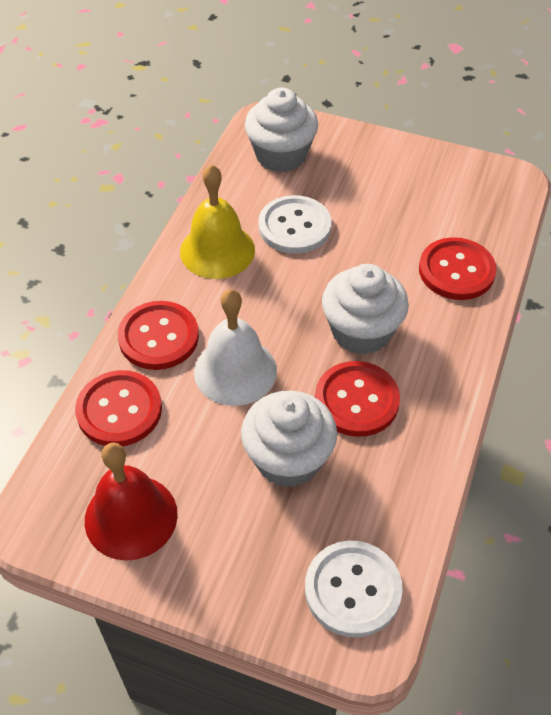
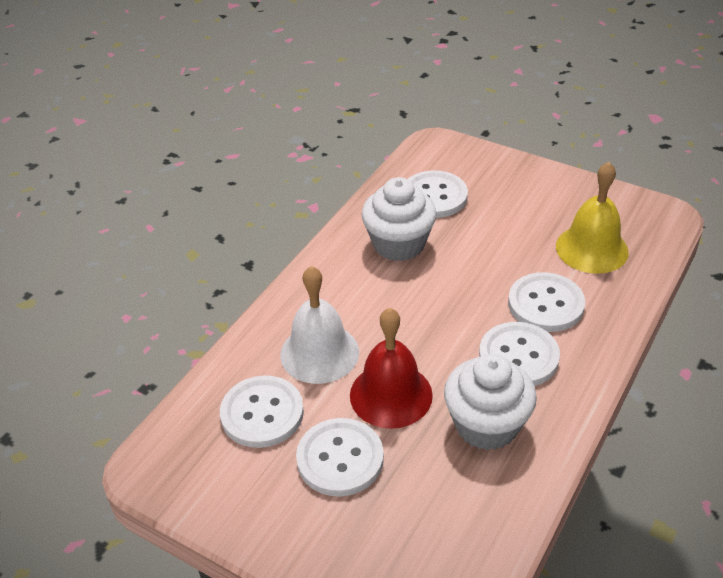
red button: [75,370,162,446] [118,301,199,370] [315,361,400,437] [419,237,497,300] = 4 -> none = 0
white button: [258,195,331,254] [305,541,403,637] = 2 -> [220,376,304,448] [296,418,384,497] [408,170,468,218] [479,322,560,386] [508,272,585,332] = 5
white cupcake: [241,391,337,487] [245,87,318,172] [322,264,409,355] = 3 -> [361,177,437,261] [444,354,537,450] = 2

